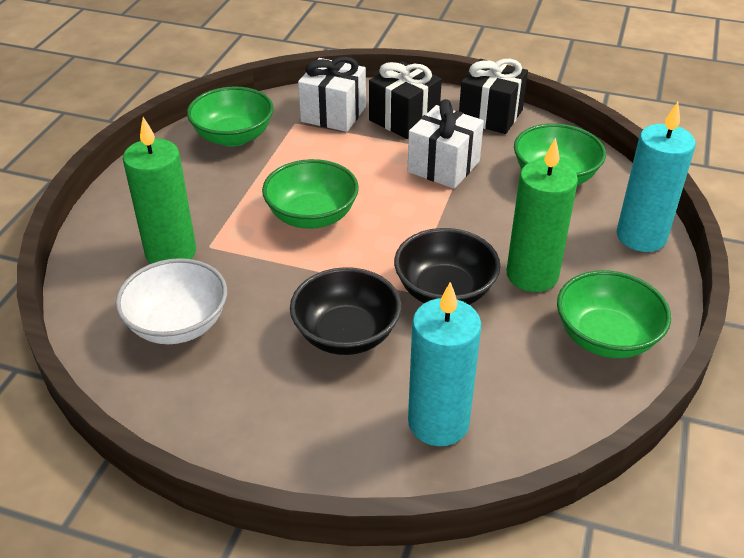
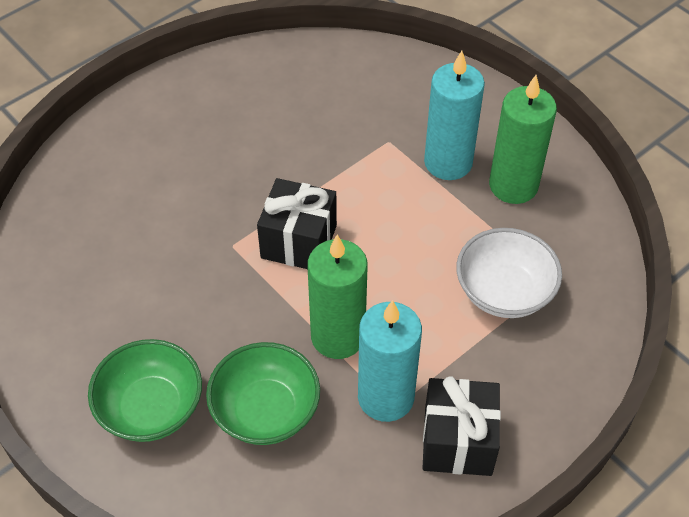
black bowl: [290,267,401,355] [394,228,501,305] = 2 -> none = 0
green bowl: [187,87,274,147] [262,159,359,229] [514,123,606,185] [557,270,671,358] = 4 -> [88,339,202,442] [206,342,320,445] = 2
white gift: [298,57,366,132] [408,99,484,189] = 2 -> none = 0

